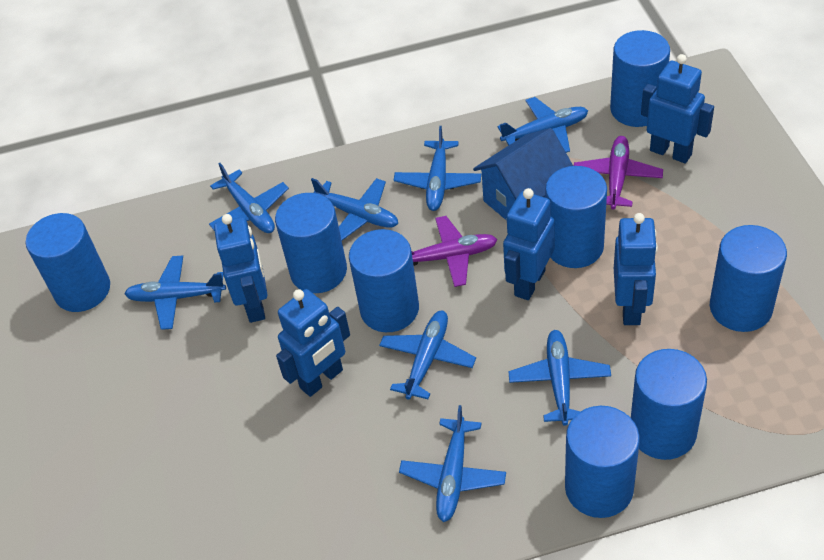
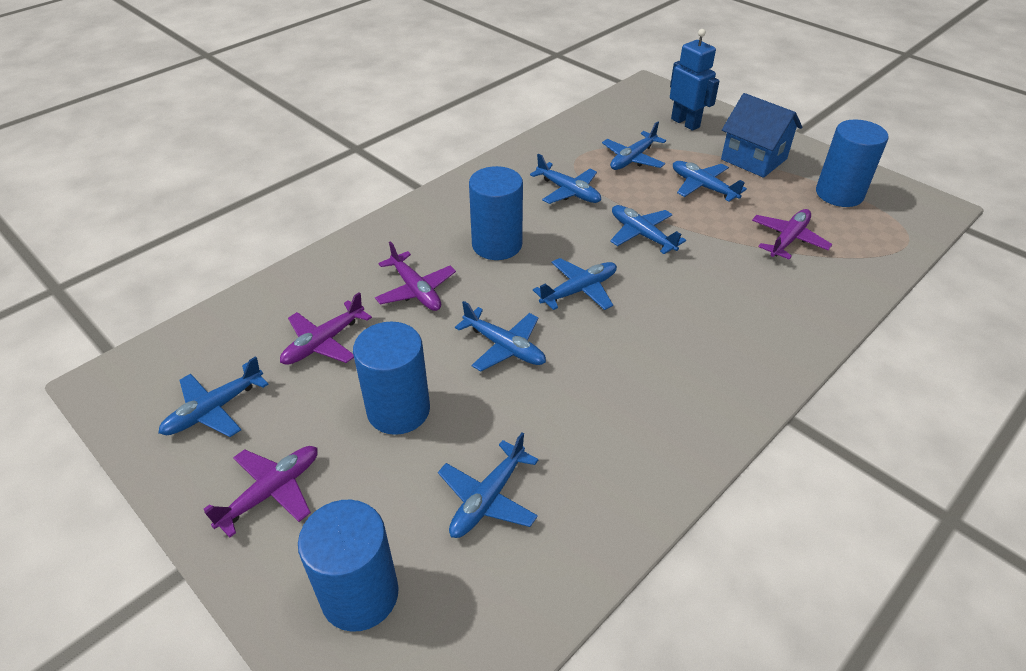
blue cylinder: [26,213,110,312] [275,193,347,293] [349,229,419,332] [545,166,607,268] [565,406,640,518] [610,30,670,127] [631,349,707,460] [710,225,787,332] = 8 -> [298,500,399,632] [353,322,430,435] [469,166,523,260] [816,119,888,207] = 4
blue robot: [214,214,268,323] [276,289,350,397] [503,188,555,300] [614,213,658,325] [641,54,714,163] = 5 -> [670,29,720,131] = 1
purple plane: [412,216,498,287] [574,136,663,210] = 2 -> [203,446,318,537] [280,292,372,365] [375,241,456,311] [752,209,833,260] = 4

